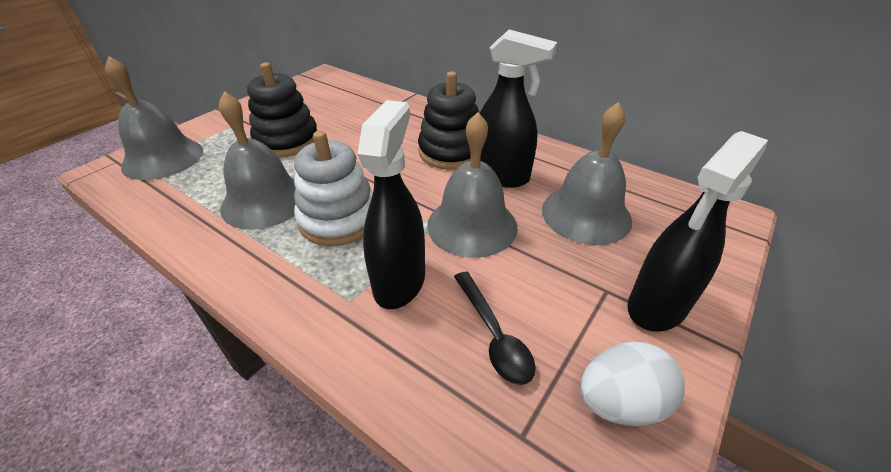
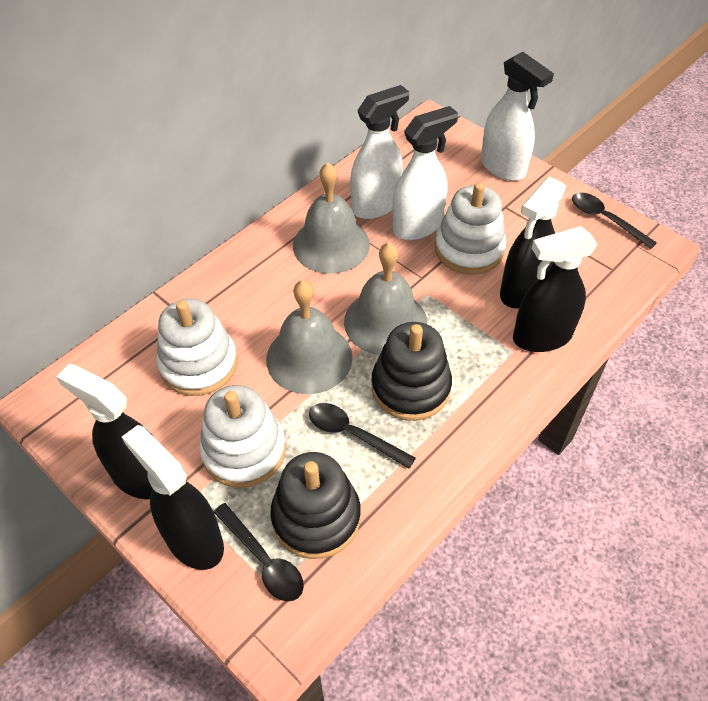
black spoon: [454,272,536,385] = 1 -> [214,503,304,602] [309,403,416,469] [572,193,657,249] = 3
black spray bottle: [358,100,425,309] [479,29,557,188] [627,131,768,332] = 3 -> [56,364,154,499] [122,425,224,570] [500,176,566,308] [513,226,598,352] = 4
grey bell: [105,56,203,180] [219,91,296,229] [427,112,518,258] [542,102,632,245] = 4 -> [266,280,353,394] [293,163,370,274] [344,242,427,355] = 3
white egg: [580,342,685,426] = 1 -> none = 0
white spray bottle: none = 0 -> [350,85,409,219] [393,106,458,240] [481,52,554,181] = 3
white stacking toy: [294,131,373,246] = 1 -> [157,299,238,396] [199,385,286,488] [435,182,506,275] = 3

